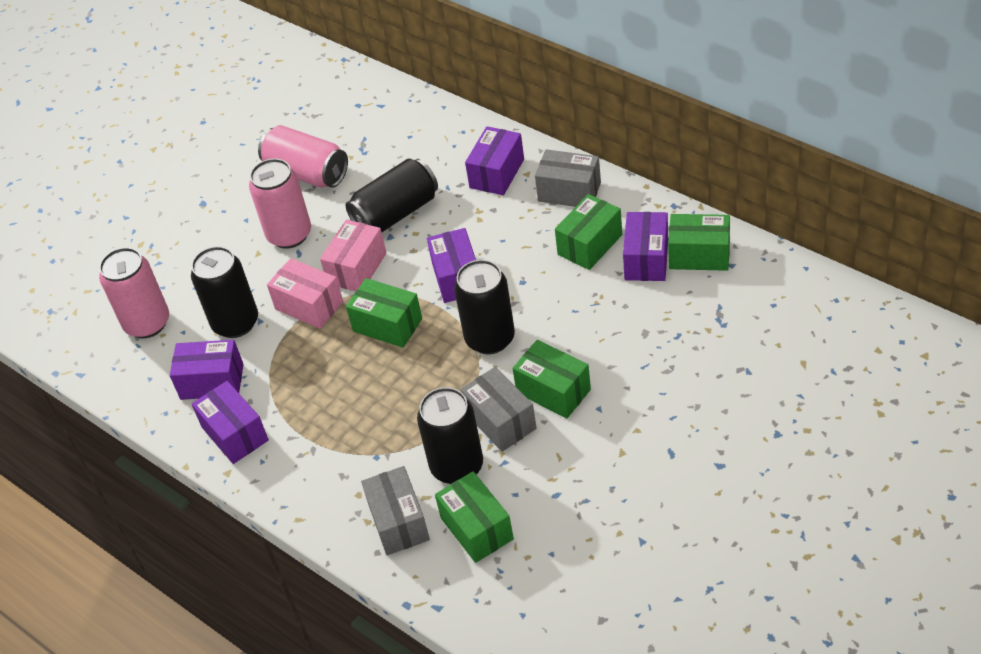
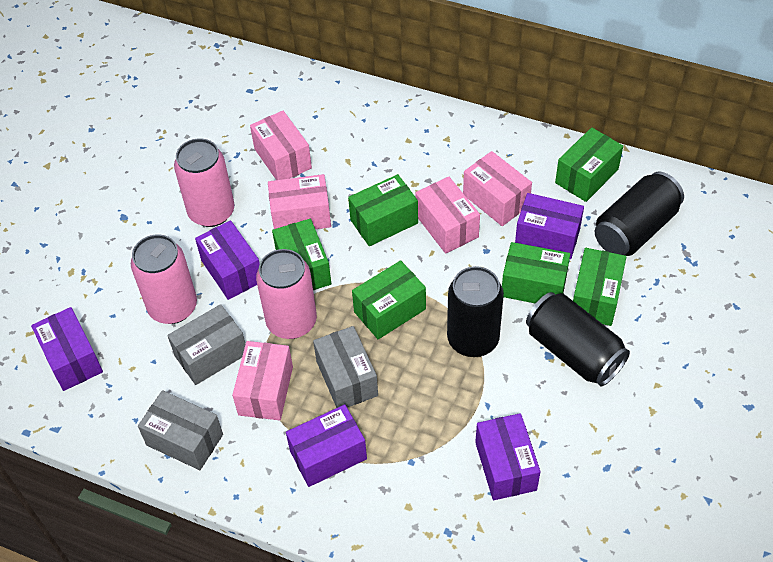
black can: [191,246,258,338] [346,159,438,232] [417,387,483,484] [454,260,515,354] = 4 -> [447,266,504,357] [526,292,630,386] [595,172,684,256] = 3
green box: [346,278,422,348] [435,471,514,563] [512,340,591,418] [555,194,622,270] [668,214,730,271] = 5 -> [272,219,331,290] [348,174,418,246] [352,260,426,339] [502,242,570,304] [555,127,623,202] [573,248,626,326] = 6
pink box: [267,258,343,329] [320,220,386,291] = 2 -> [232,341,293,420] [250,111,312,180] [268,174,331,229] [415,177,480,254] [463,151,532,226] = 5

